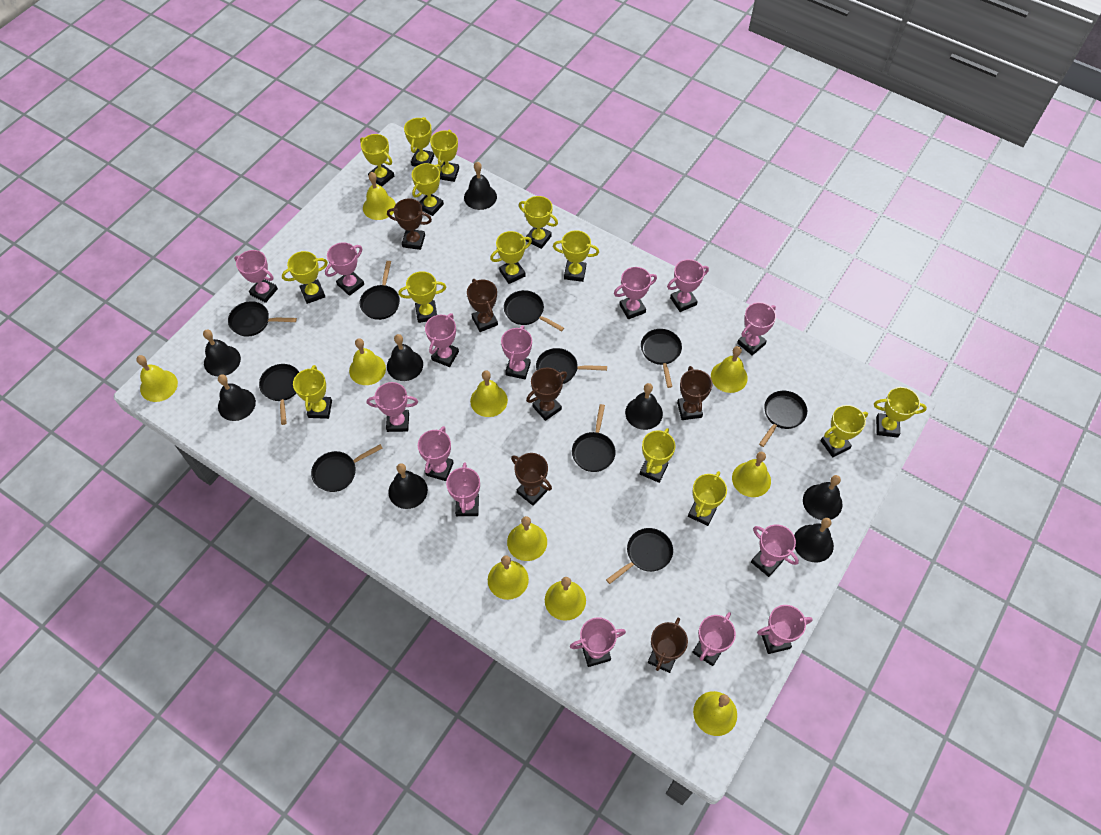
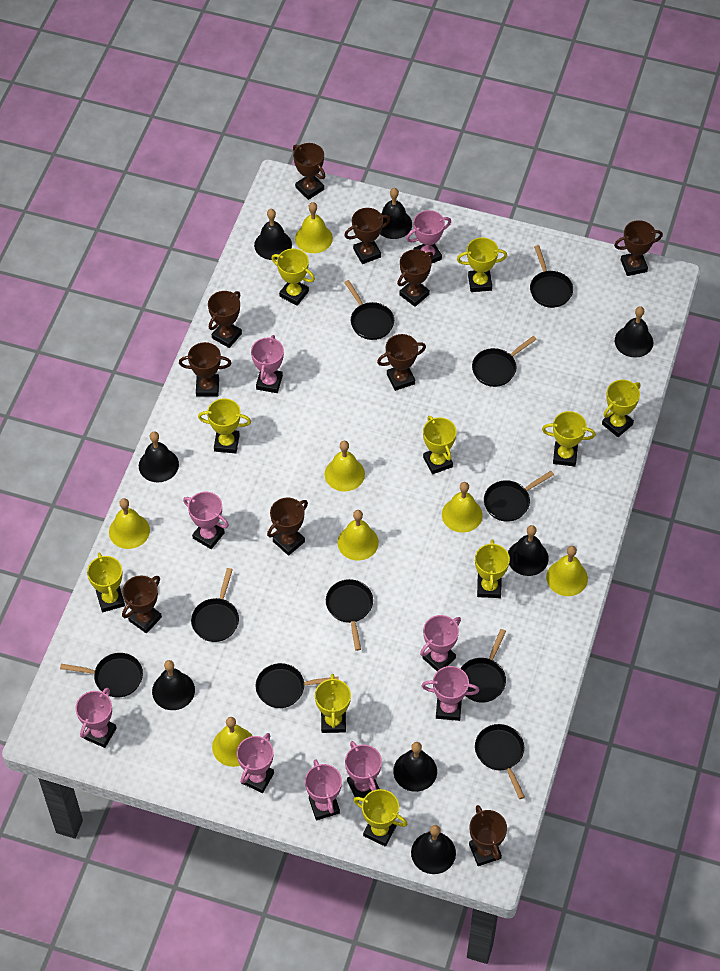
brown trophy: [387,198,432,250] [467,279,498,332] [511,453,552,506] [526,368,567,421] [648,617,688,673] [677,366,713,420] = 6 -> [122,575,162,634] [179,342,231,397] [208,291,242,348] [267,498,308,556] [293,143,325,200] [344,208,390,264] [377,334,426,391] [397,249,433,307] [469,805,507,866] [614,220,663,276] = 10
pink trophy: [234,250,278,303] [325,242,364,296] [367,382,418,432] [418,426,454,481] [425,313,459,367] [446,462,480,516] [501,325,532,379] [570,617,626,667] [614,267,657,319] [667,259,709,312] [692,612,736,666] [737,302,776,356] [751,524,799,577] [757,605,813,654] = 14 -> [75,688,117,748] [183,492,229,549] [237,733,274,793] [251,335,284,393] [305,759,342,820] [345,741,382,798] [406,210,451,263] [420,615,461,671] [422,666,479,721] = 9
yellow bell: [136,355,178,402] [349,338,386,385] [363,172,396,220] [470,370,508,417] [488,555,529,600] [507,516,547,561] [545,577,586,621] [693,691,737,736] [711,346,748,393] [732,452,771,497] = 10 -> [109,498,150,549] [212,717,252,767] [295,202,333,253] [325,441,365,492] [337,510,379,561] [442,482,483,533] [546,546,588,596] = 7
yellow trophy: [282,251,328,304] [293,365,332,419] [360,134,394,187] [398,271,446,323] [404,117,434,167] [412,163,444,216] [430,130,459,182] [490,231,532,284] [519,196,558,249] [553,230,599,282] [640,428,676,483] [688,471,727,526] [820,405,868,457] [874,387,927,438] = 14 -> [87,553,125,612] [198,398,251,454] [272,249,315,306] [315,674,351,733] [353,789,407,846] [423,416,457,474] [457,238,507,292] [475,539,510,598] [542,411,596,466] [602,380,640,437] = 10

